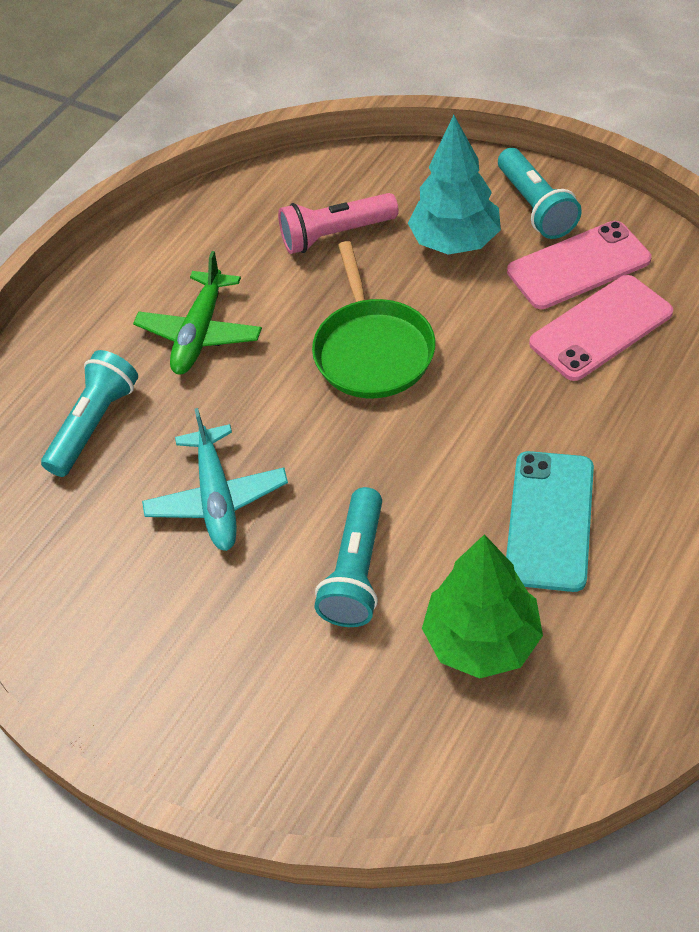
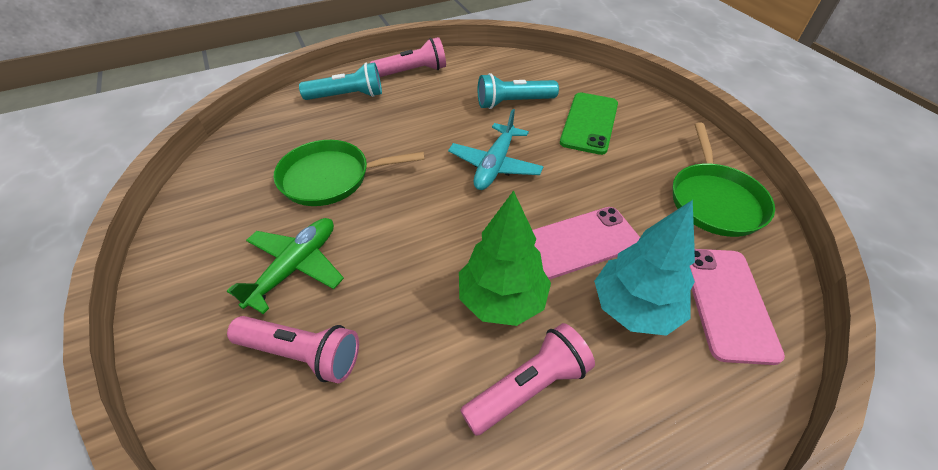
green pan: [312,241,435,398] = 1 -> [273,140,425,206] [673,122,775,237] = 2
green phone: none = 0 -> [560,93,618,155] = 1
pink flashlight: [278,193,398,254] = 1 -> [227,316,359,383] [370,37,446,77] [460,323,595,436] = 3
turquoise flashlight: [41,350,138,477] [315,487,382,627] [498,148,582,239] = 3 -> [299,62,382,100] [478,73,559,109] = 2
turquoise phone: [506,451,594,592] = 1 -> none = 0

